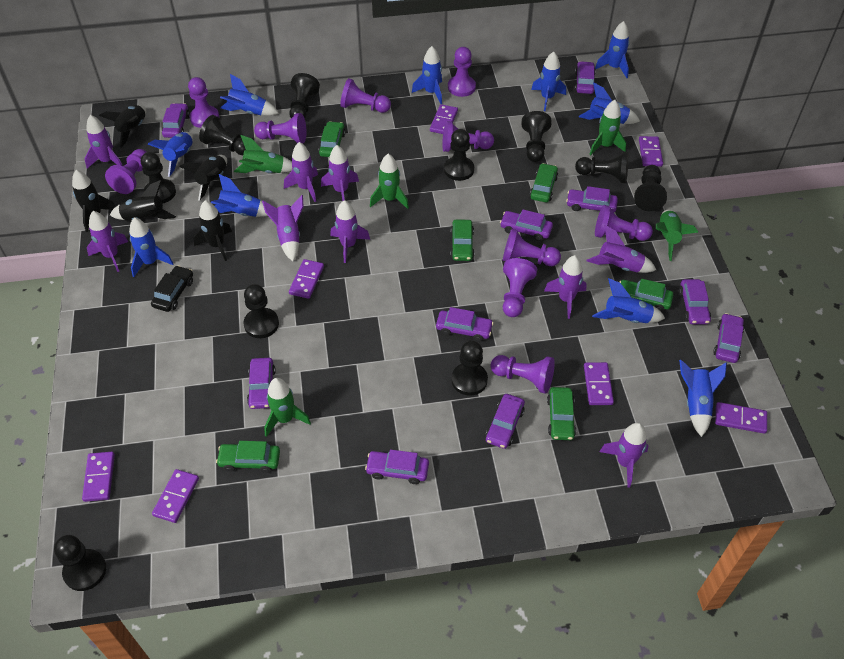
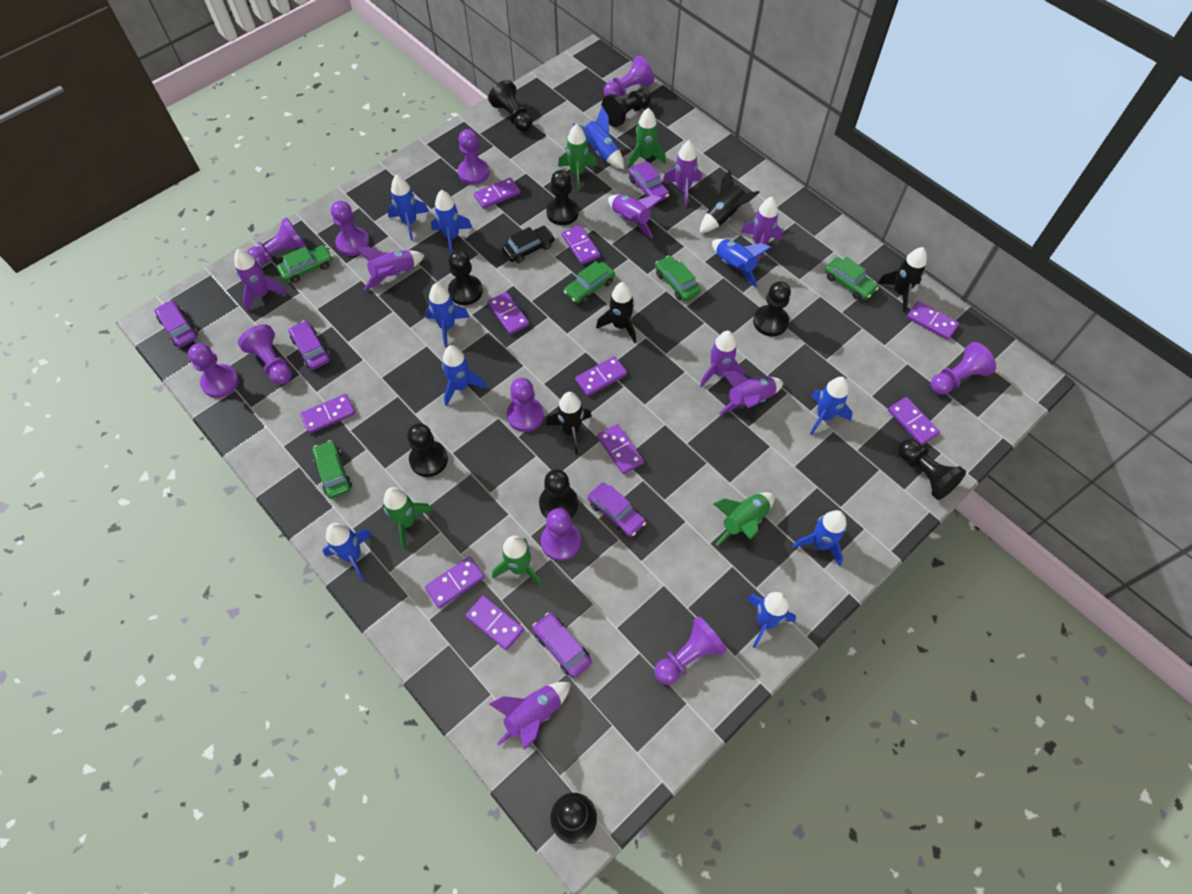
black pawn: [54,535,106,591] [141,152,176,204] [199,115,246,155] [243,284,279,338] [289,73,320,118] [444,129,474,181] [451,341,488,396] [522,111,551,162] [575,152,629,183] [634,165,667,211] = 10 -> [407,423,448,477] [448,250,483,305] [488,80,532,131] [539,469,578,518] [546,170,579,225] [550,793,597,844] [602,89,651,127] [753,281,791,336] [898,439,966,500] = 9
black rocket: [72,170,116,232] [99,105,146,148] [110,180,176,220] [180,155,227,201] [193,200,232,261] = 5 -> [546,392,592,454] [596,282,636,343] [700,170,760,233] [877,247,927,312] = 4
green car: [216,441,280,473] [318,121,345,157] [450,219,474,261] [530,163,558,202] [547,387,576,440] [619,279,673,312] = 6 -> [277,245,333,283] [312,440,352,499] [564,261,615,304] [655,256,701,301] [824,257,879,300] = 5
purple car: [162,103,189,138] [247,358,276,409] [365,450,429,484] [436,307,494,342] [486,394,525,449] [500,210,553,241] [566,186,618,213] [575,61,596,94] [679,279,711,324] [713,313,745,363] = 10 -> [154,300,198,347] [288,320,330,370] [533,612,592,678] [588,483,646,537] [628,162,669,202] = 5
purple domino: [82,452,115,502] [152,469,199,523] [289,259,324,299] [430,104,458,134] [584,362,614,405] [639,136,663,167] [715,402,767,434] = 7 -> [300,394,355,433] [425,556,484,608] [465,595,524,650] [474,177,520,209] [487,292,529,335] [562,225,600,265] [575,356,627,396] [597,424,644,474] [888,397,940,445] [907,301,959,340] = 10
purple rocket: [85,115,123,168] [87,211,128,272] [262,195,304,261] [284,142,318,202] [321,145,359,201] [330,200,370,263] [544,255,587,319] [586,225,656,273] [600,423,649,488] = 9 -> [234,249,287,312] [355,247,425,290] [489,682,571,750] [608,194,663,238] [662,140,702,206] [700,331,744,387] [718,371,783,415] [741,197,783,262] = 8

